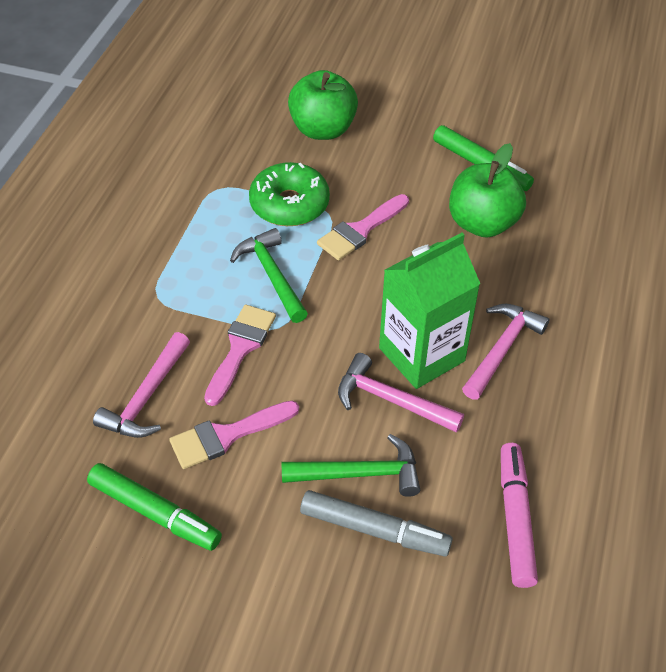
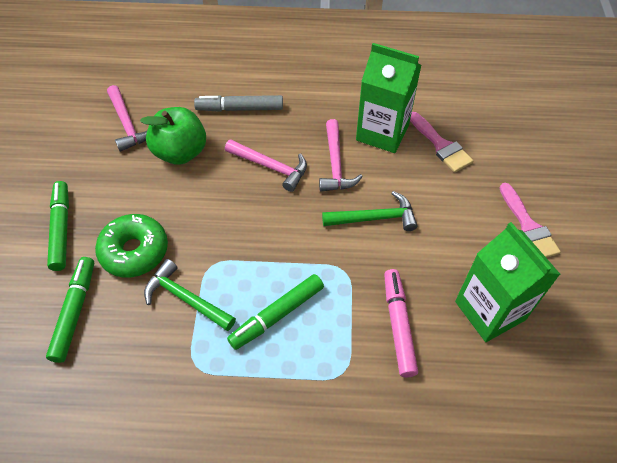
green apple: [288,70,358,140] [449,143,526,238] = 2 -> [140,107,206,165] = 1
green carton: [379,233,480,389] = 1 -> [356,43,421,153] [455,222,560,342] = 2
green marker: [87,463,222,551] [433,125,534,191] = 2 -> [46,257,94,363] [47,181,69,271] [227,274,324,350] = 3
pink brush: [169,401,299,469] [204,305,276,406] [317,194,409,260] = 3 -> [410,112,474,172] [500,183,561,258] = 2

